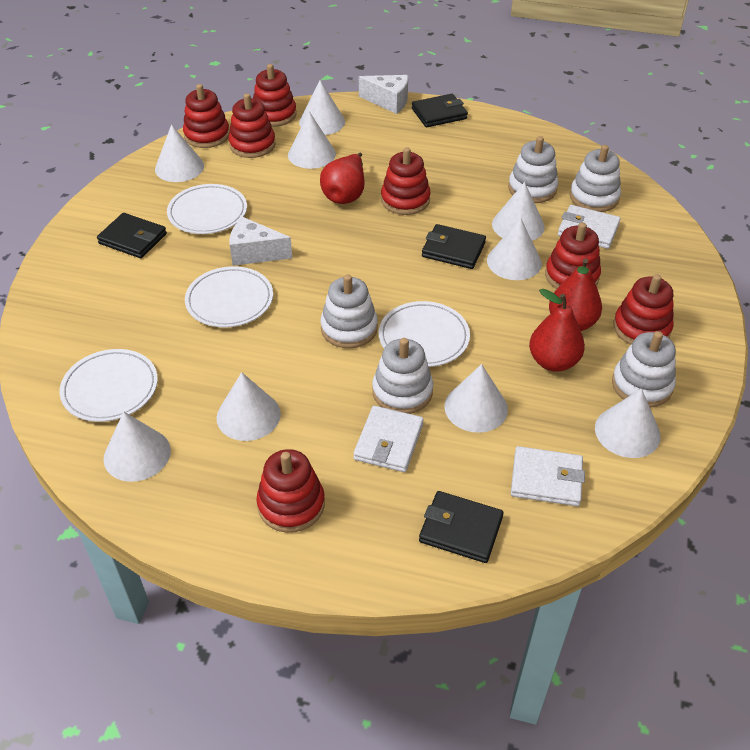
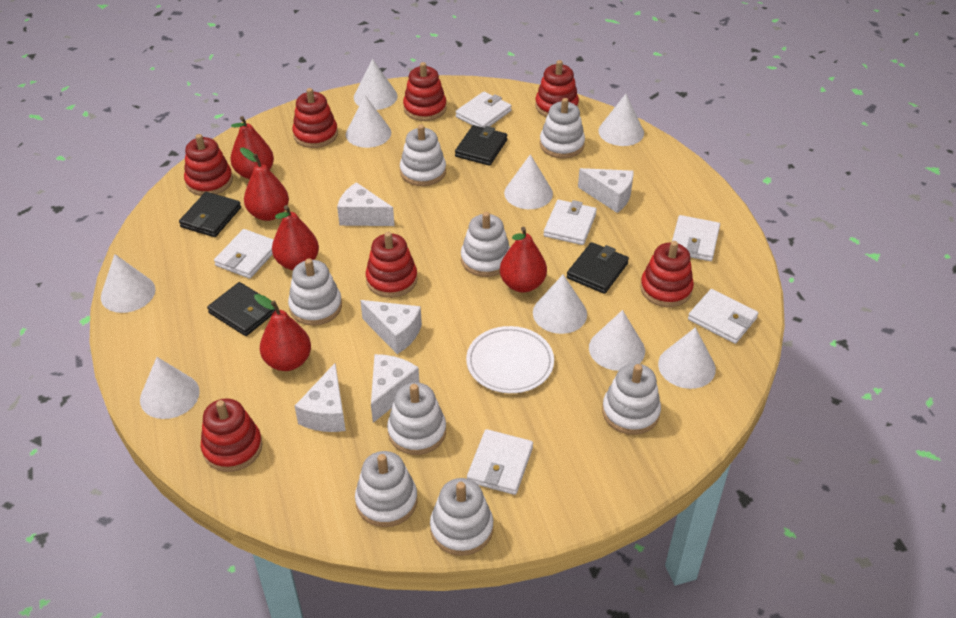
red pear: [320,153,365,204] [529,289,585,372] [549,258,602,331] = 3 -> [230,116,274,179] [240,148,289,221] [254,294,311,371] [272,205,319,270] [500,227,547,293] = 5
white cheese: [230,217,292,266] [359,75,408,114] = 2 -> [295,363,346,432] [337,182,395,226] [360,300,422,354] [371,354,419,423] [578,168,634,213] = 5
white plate: [59,349,158,422] [167,184,247,234] [185,266,273,327] [379,301,470,367] = 4 -> [466,326,554,393] = 1
white stacking toy: [320,274,378,348] [372,338,433,414] [508,136,558,203] [570,145,621,212] [612,331,676,408] = 5 -> [288,258,342,326] [355,451,418,527] [387,383,446,455] [400,125,446,186] [430,478,493,556] [461,212,510,277] [540,98,585,159] [602,363,661,435] = 8
white wallet: [353,406,424,472] [511,446,585,506] [558,205,621,249] = 3 -> [214,229,274,279] [456,92,512,128] [467,429,533,495] [544,200,597,245] [672,215,720,261] [688,289,758,344] = 6

